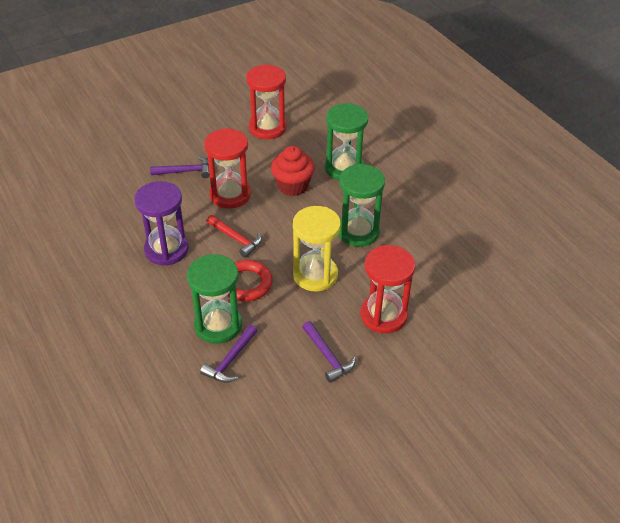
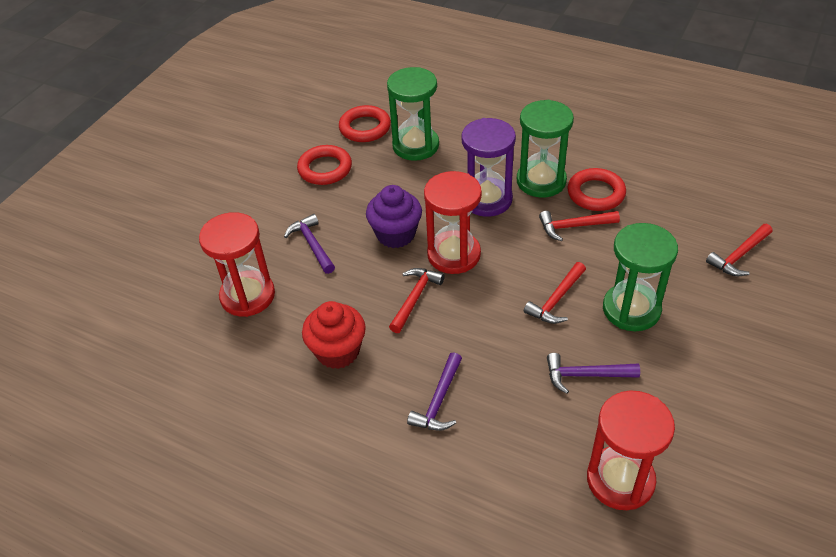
purple cupcake: none = 0 -> [366,185,422,248] = 1
red hammer: [206,215,262,257] = 1 -> [389,268,445,333] [524,262,586,324] [539,211,620,241] [706,224,772,276] = 4
red ring: [227,260,273,302] = 1 -> [297,145,352,185] [339,105,391,142] [567,168,626,211] = 3
yellow hourglass: [293,206,341,292] = 1 -> none = 0

